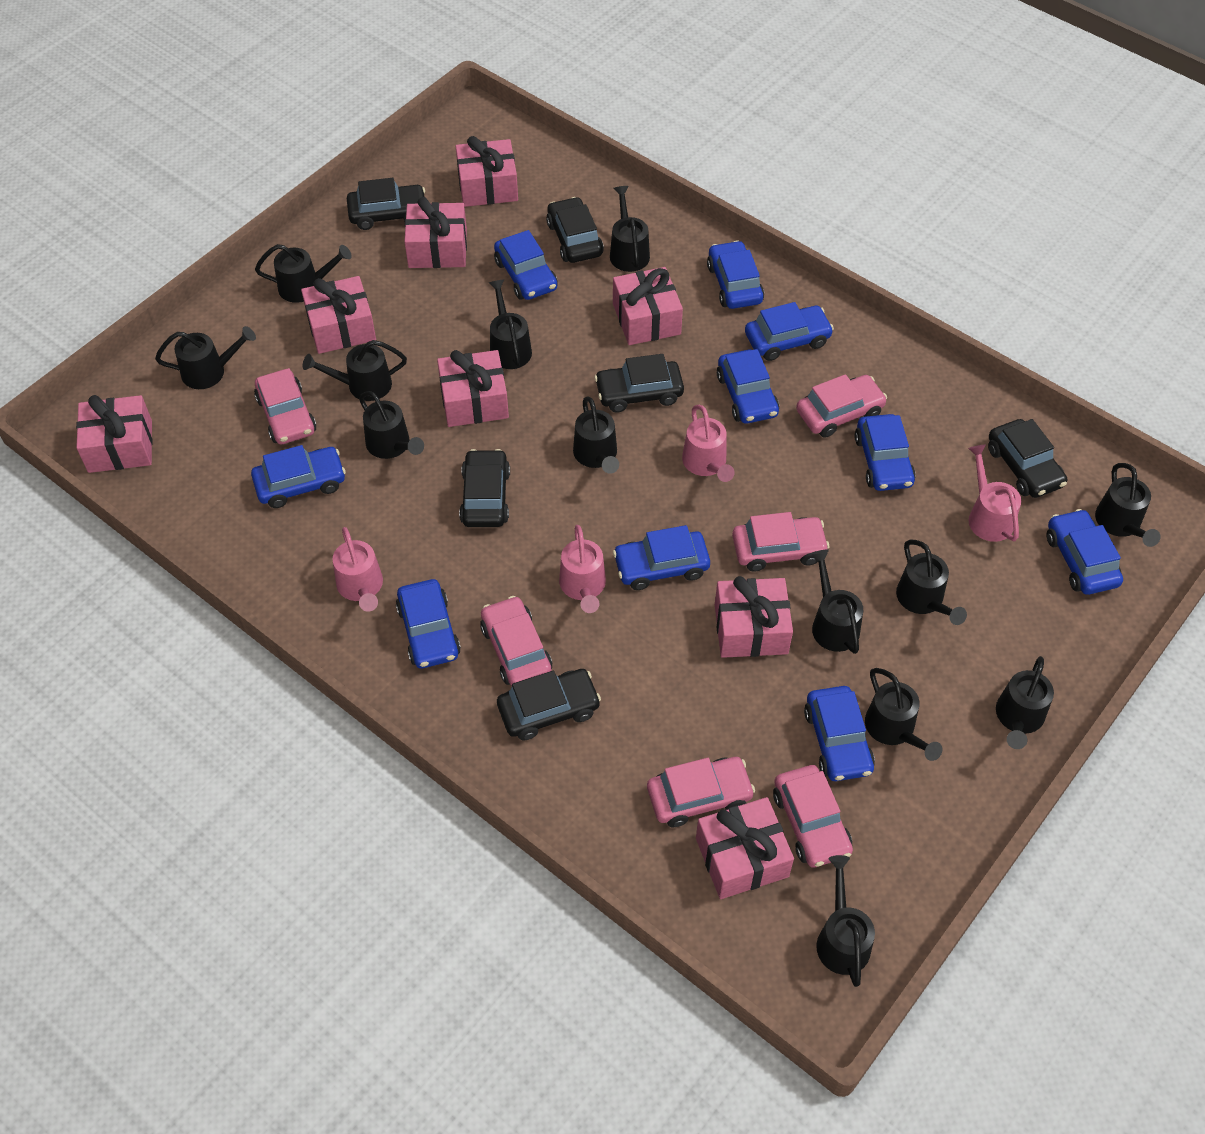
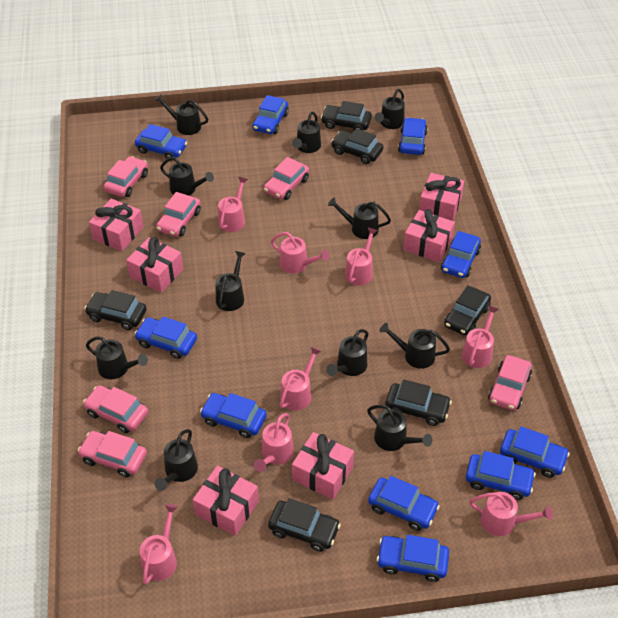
black watering can: [155,326,256,389] [255,244,352,303] [303,340,407,401] [359,391,424,459] [489,280,532,369] [573,397,619,474] [610,186,650,272] [811,550,863,654] [816,855,875,987] [865,668,943,761] [896,540,967,625] [996,656,1054,749] [1095,463,1161,547] = 13 -> [86,336,148,379] [154,429,198,491] [155,94,208,135] [160,157,214,196] [216,251,246,311] [292,112,321,153] [326,329,369,376] [328,197,391,239] [367,405,432,451] [375,89,405,129] [380,323,450,369] = 11
pink gift: [76,395,153,473] [301,276,376,354] [404,197,467,268] [437,350,509,427] [455,136,518,207] [613,267,683,345] [696,797,794,899] [715,576,793,658] = 8 -> [89,199,144,251] [126,237,183,292] [193,466,259,536] [292,432,354,500] [403,209,455,262] [419,173,464,221] = 6
pink watering can: [333,527,383,612] [559,525,606,613] [682,405,735,482] [968,445,1021,542] = 4 -> [140,504,178,585] [218,177,248,232] [254,413,294,472] [271,232,330,274] [280,347,321,411] [345,227,378,286] [462,306,499,368] [469,492,553,536] = 8

